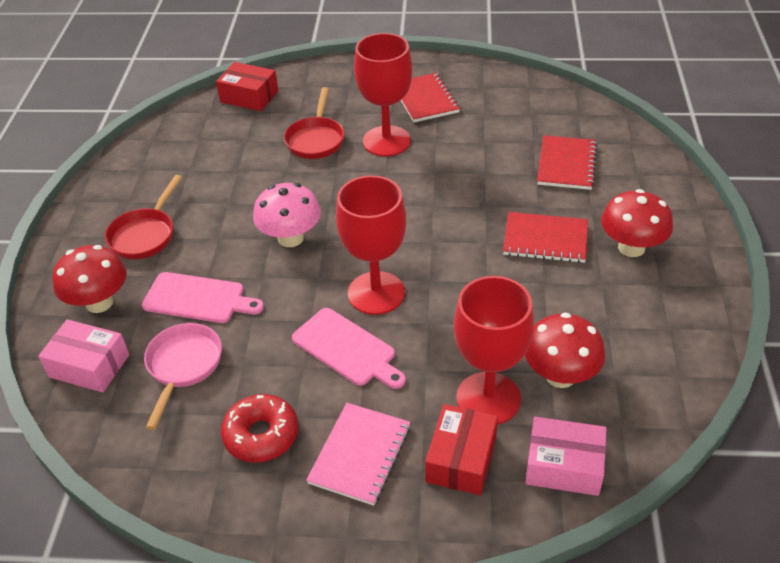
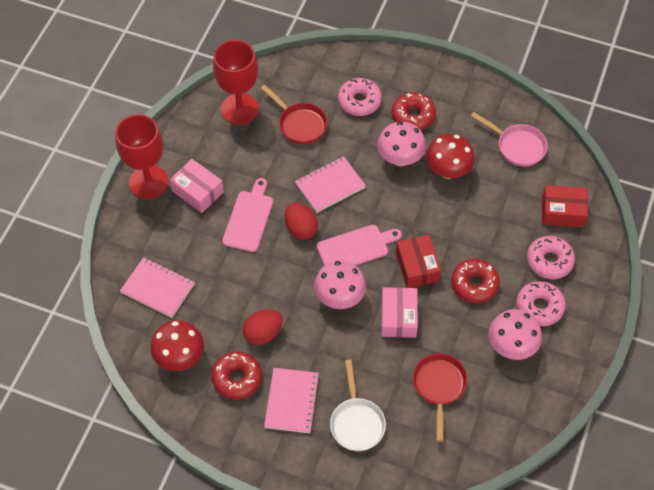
pink donut: none = 0 -> [338,78,382,116] [516,281,566,326] [527,236,575,279] = 3
pink mushroom: [253,183,321,247] = 1 -> [314,260,366,309] [377,122,426,166] [488,309,542,360] = 3
pink notebook: [306,403,411,506] = 1 -> [120,257,195,318] [264,368,320,433] [295,156,366,213] = 3
red donut: [221,394,298,463] = 1 -> [211,352,262,399] [391,92,436,130] [451,259,500,303] = 3
red egg: none = 0 -> [243,309,283,345] [285,202,318,240] = 2
red goblet: [336,175,407,315] [354,33,412,156] [454,276,534,425] = 3 -> [115,114,168,199] [213,40,259,125] = 2
red mushroom: [52,245,127,313] [525,313,605,388] [601,189,673,257] = 3 -> [151,320,204,371] [426,134,475,179] = 2
red notebook: [401,73,460,122] [503,212,588,263] [537,135,597,190] = 3 -> none = 0
white pan: none = 0 -> [330,359,386,451] = 1

